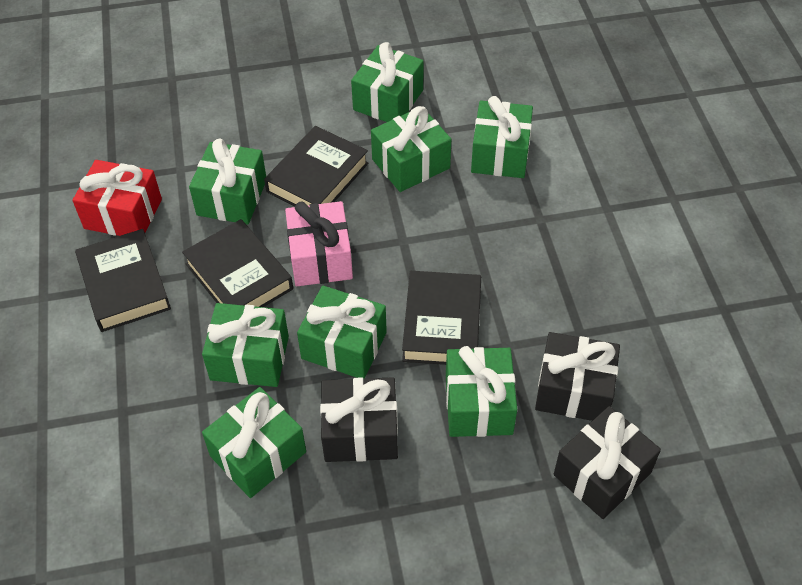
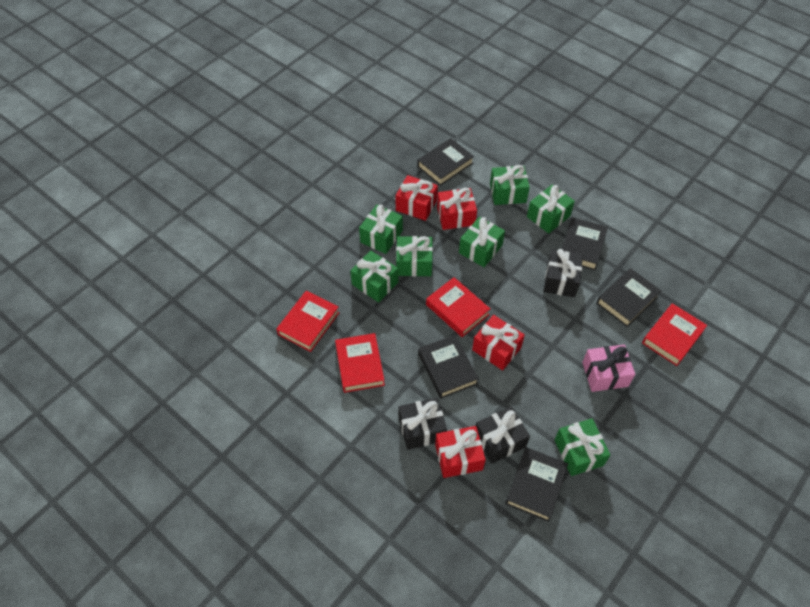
black book: [75,229,171,332] [182,219,293,307] [264,126,368,206] [402,271,481,365] = 4 -> [417,138,474,186] [418,335,479,399] [505,447,568,522] [562,217,608,270] [596,268,661,327] = 5
green gift: [189,138,266,224] [202,303,289,387] [202,387,306,498] [297,286,387,379] [351,42,424,122] [371,106,451,192] [446,346,517,437] [471,96,533,178] = 8 -> [350,250,398,303] [359,205,403,254] [396,236,433,277] [459,217,505,267] [490,165,530,205] [527,185,575,234] [554,418,610,476] = 7
red book: none = 0 -> [276,291,339,352] [335,333,385,393] [426,277,490,337] [642,303,707,366] = 4
red gift: [72,160,162,236] = 1 -> [396,175,438,221] [435,426,486,478] [437,187,477,230] [472,315,525,370] = 4

